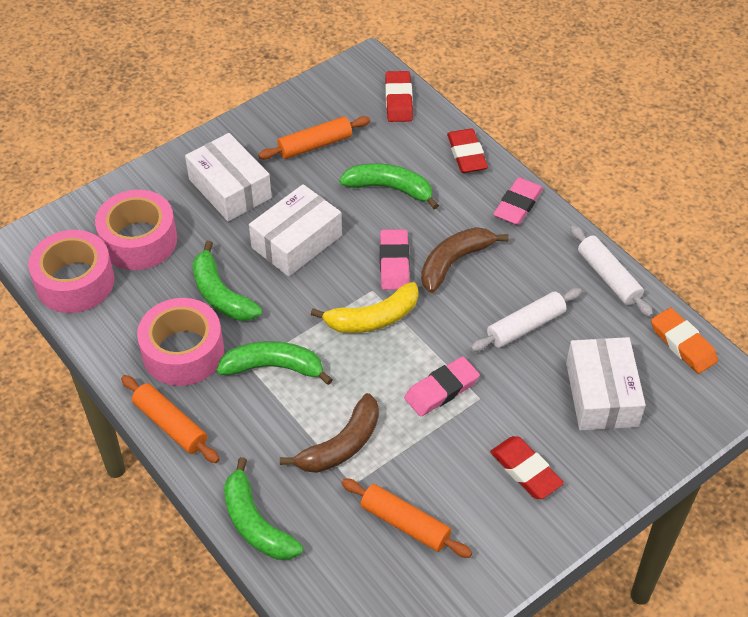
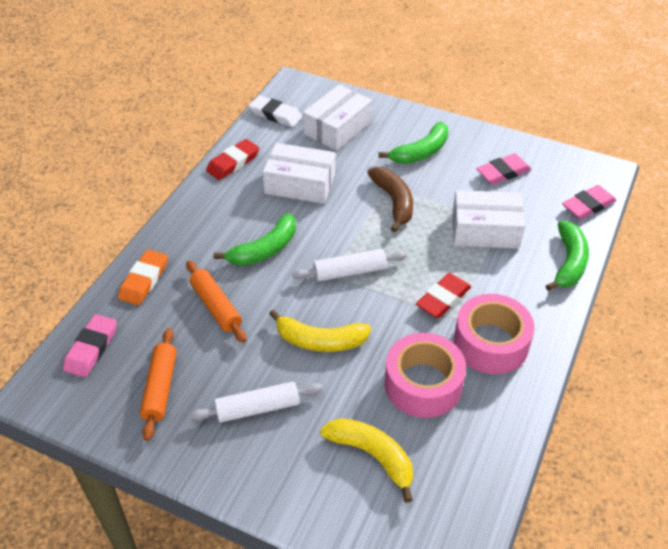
brown banana: [280,393,379,473] [421,227,509,293] = 2 -> [368,167,413,232] = 1
green banana: [193,241,262,321] [217,341,333,385] [224,457,303,560] [339,163,439,209] = 4 -> [214,213,296,266] [378,122,449,164] [546,221,589,291] = 3
orange rolling pin: [121,375,220,463] [258,116,370,160] [341,478,472,558] = 3 -> [140,328,177,441] [186,261,246,343] = 2
pink tape: [28,230,115,313] [95,190,177,270] [137,298,224,386] = 3 -> [385,333,466,418] [454,294,535,374] = 2
red eraser: [385,71,413,122] [447,129,488,173] [490,436,564,499] = 3 -> [206,139,259,180] [416,273,471,318] = 2
white eraser: none = 0 -> [249,95,302,127] = 1
yellow banana: [311,282,419,333] = 1 -> [269,310,371,352] [320,418,413,503] = 2

